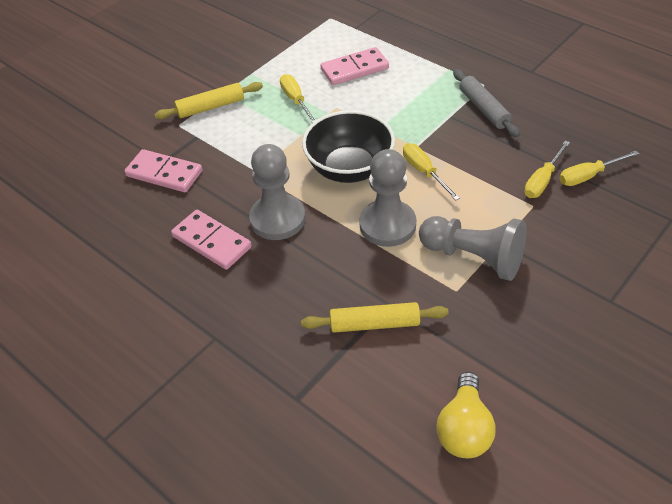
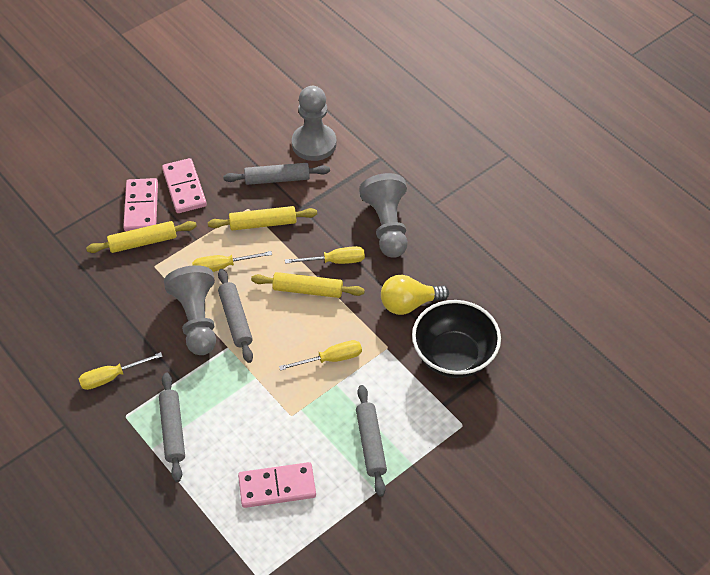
grey rolling pin: [453,69,520,137] = 1 -> [159,373,185,482] [218,269,253,363] [223,163,330,185] [356,385,387,497] = 4
yellow rolling pin: [154,82,263,119] [301,302,449,333] = 2 -> [86,221,197,253] [208,206,317,231] [251,272,365,298] = 3

